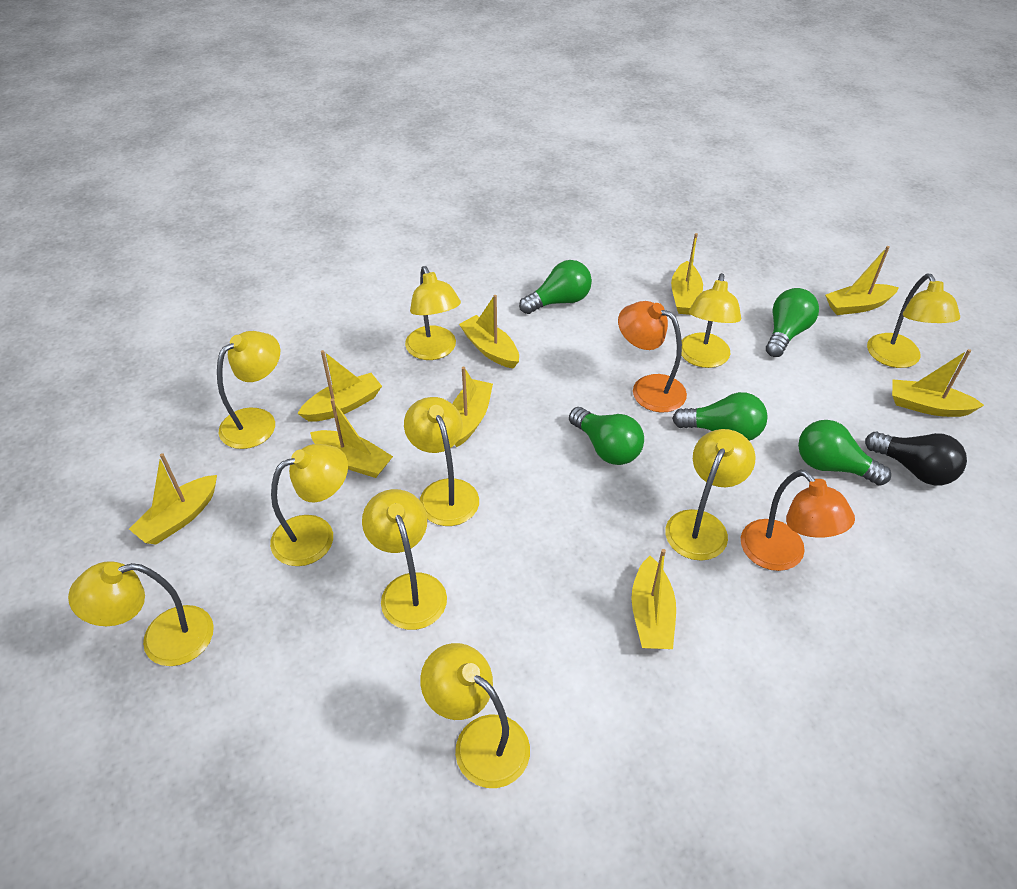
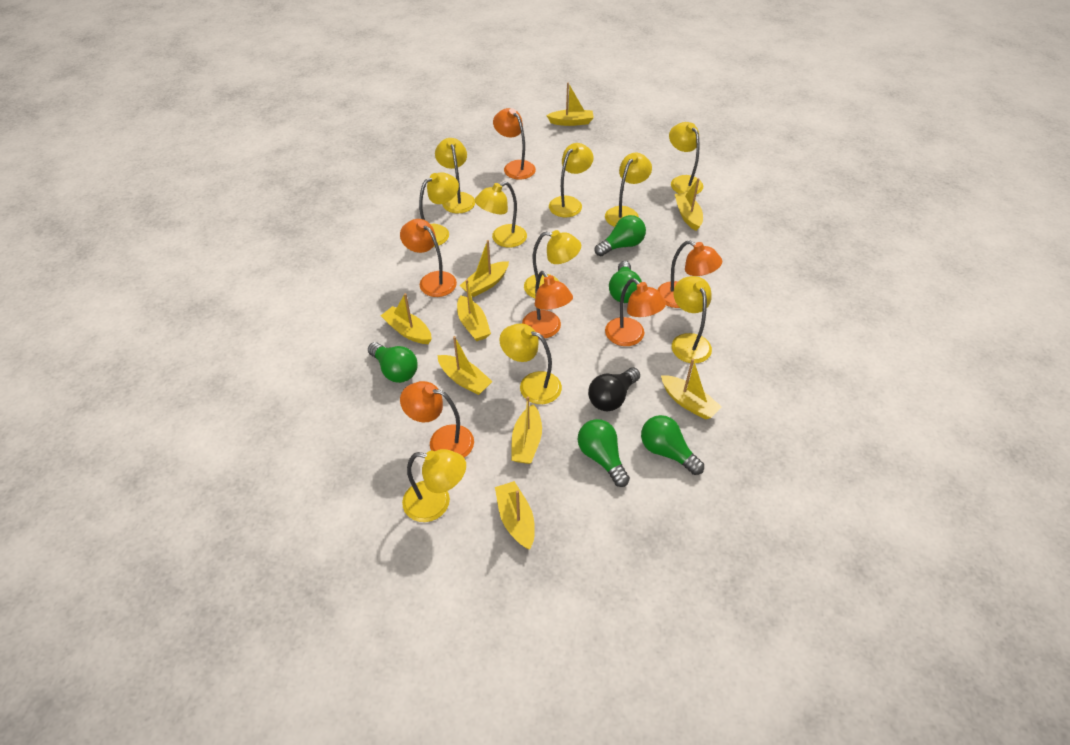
orange lamp: [618,301,687,413] [741,470,855,571] = 2 -> [400,219,457,297] [400,381,474,458] [493,108,536,180] [522,271,573,339] [605,278,666,346] [657,240,722,308] = 6

